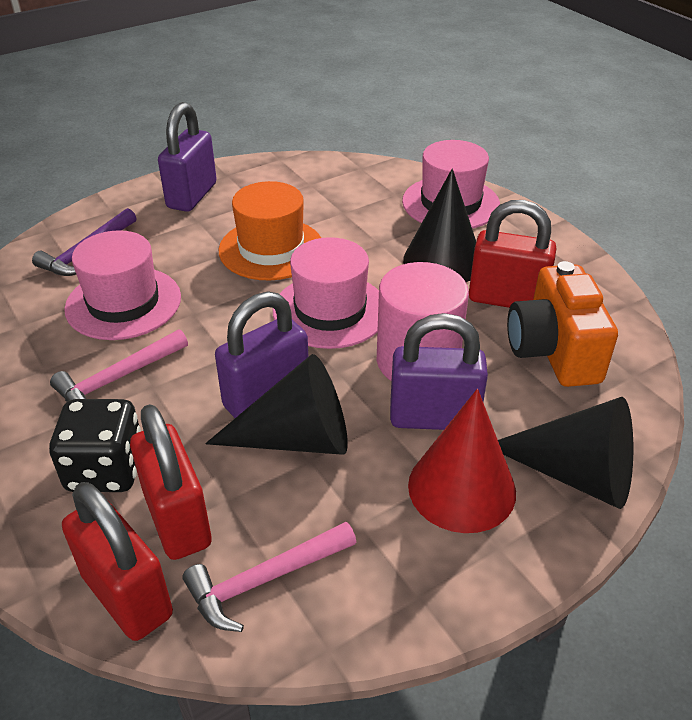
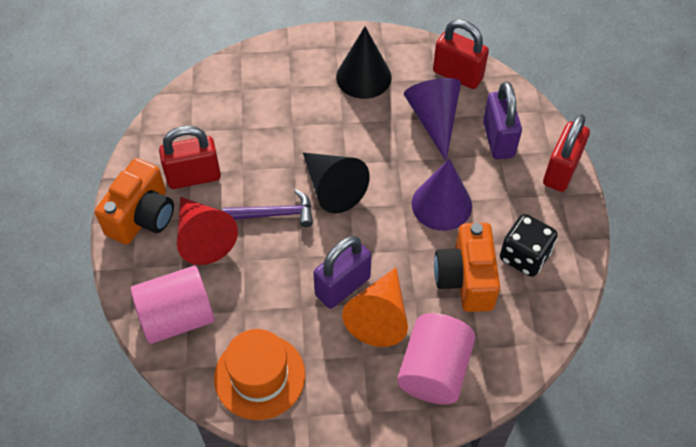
black cone: [205,354,348,455] [403,169,476,282] [498,397,633,509] = 3 -> [303,152,370,214] [336,27,392,99] = 2
orange camera: [507,261,618,387] = 1 -> [95,158,174,245] [434,223,500,312] = 2
orange cone: none = 0 -> [342,267,408,347] = 1
pink cylinder: [377,262,469,381] = 1 -> [131,266,215,344] [397,313,475,404] = 2
pink hammer: [50,329,188,402] [183,522,356,632] = 2 -> none = 0
pink hat: [64,230,181,340] [273,237,379,349] [402,140,500,229] = 3 -> none = 0
purple cone: none = 0 -> [404,78,461,161] [412,159,472,231] = 2
purple padlock: [158,102,217,212] [215,292,309,418] [390,313,488,430] = 3 -> [313,236,372,309] [483,82,522,159] = 2

